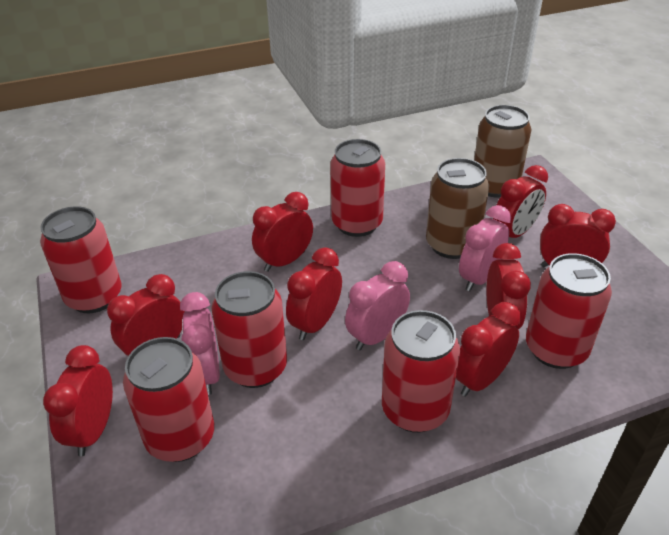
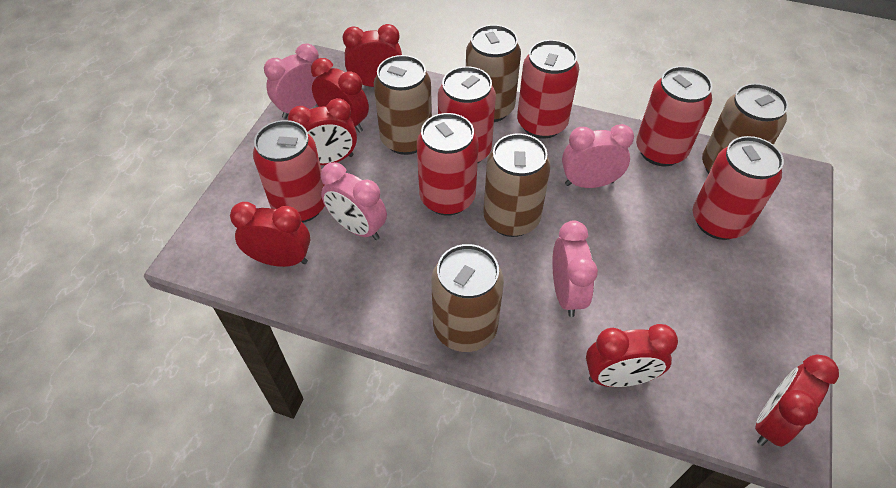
brown can: [426,158,489,259] [474,105,531,198] = 2 -> [374,55,432,155] [431,244,504,352] [466,25,521,122] [483,133,551,237] [702,83,788,174] = 5
pink clock: [180,292,220,395] [345,261,410,350] [459,205,511,291] = 3 -> [264,44,319,119] [321,162,387,240] [552,221,598,317] [562,124,634,188] = 4
red clock: [43,345,113,456] [107,274,185,356] [252,192,313,272] [286,247,342,340] [456,302,521,396] [486,243,531,329] [493,165,548,238] [540,204,616,268] = 8 -> [230,202,310,267] [288,98,357,165] [311,58,369,133] [343,24,402,87] [586,324,678,387] [755,354,839,447] = 6

